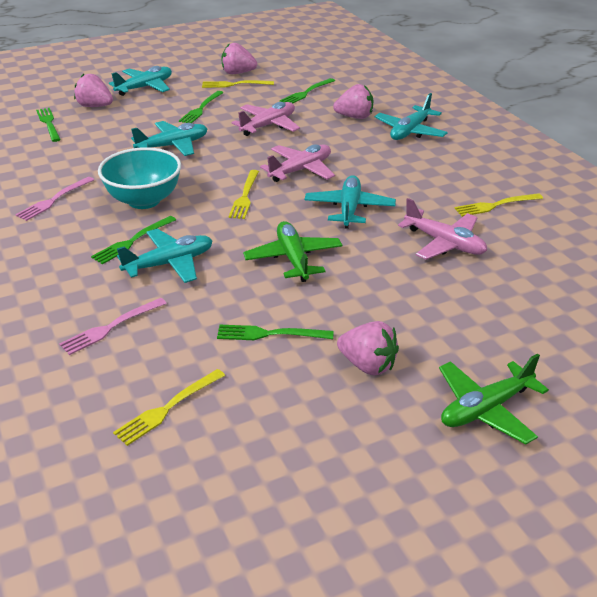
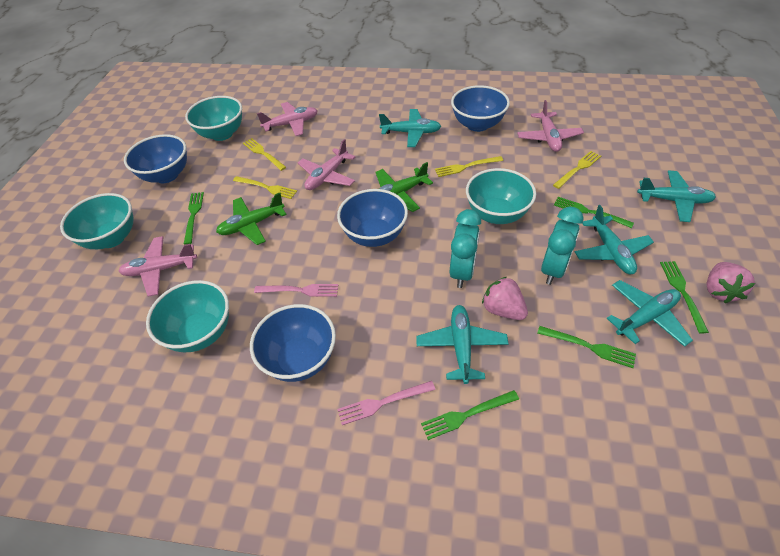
blue bowl: none = 0 -> [124,134,187,183] [250,304,336,382] [337,189,408,247] [451,85,510,132] = 4
pink plane: [232,102,300,136] [260,144,335,182] [398,198,487,260] = 3 -> [119,236,197,297] [257,102,318,136] [298,139,356,190] [517,100,584,152] = 4
pink strawberry: [74,74,113,107] [221,43,257,74] [333,84,373,119] [337,321,399,376] = 4 -> [482,277,528,320] [707,262,755,303] = 2
turquoise bowl: [98,147,181,209] = 1 -> [60,193,133,249] [146,280,229,352] [185,96,242,141] [466,168,536,224] = 4
turquoise clock: none = 0 -> [450,209,481,288] [541,207,584,285] = 2

